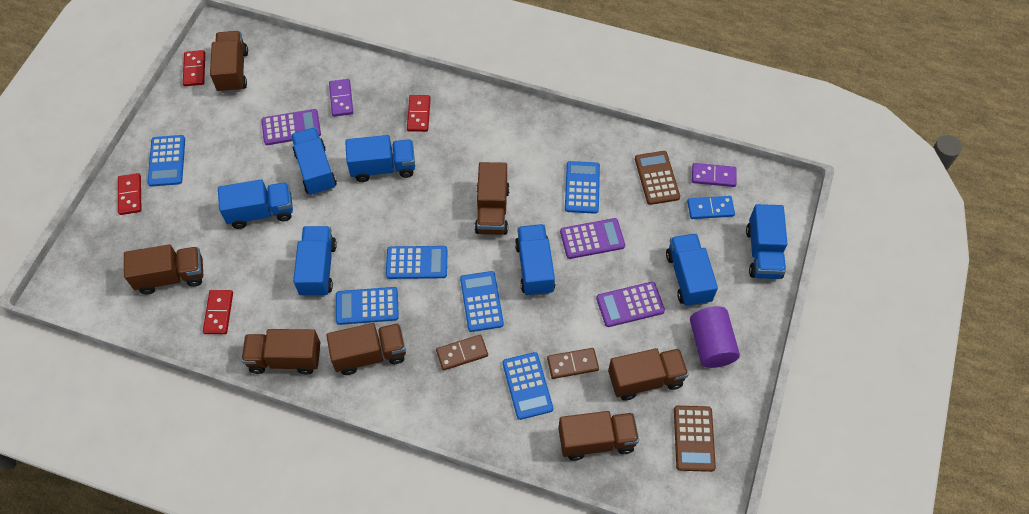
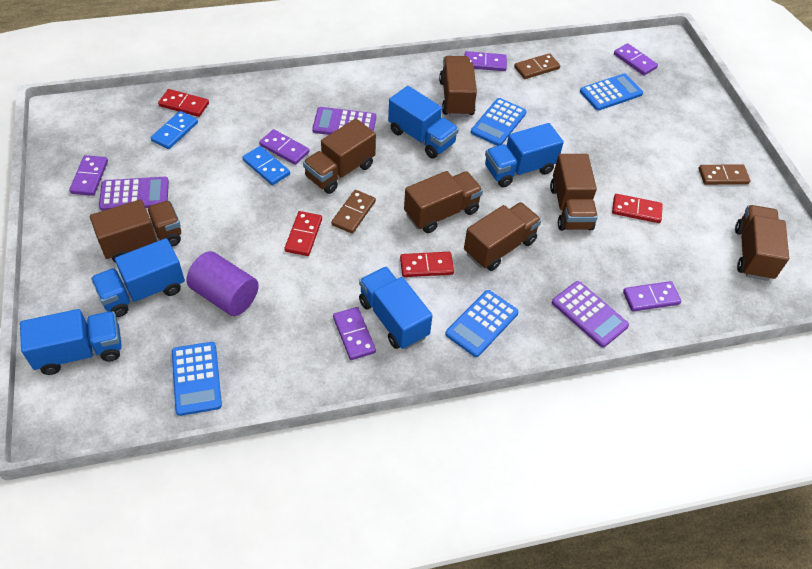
blue calculator: [147,135,185,187] [336,287,399,325] [386,246,448,279] [460,271,504,332] [502,352,553,420] [565,161,600,214] = 6 -> [172,342,222,416] [445,290,519,357] [471,98,527,146] [580,73,643,111] = 4
blue domino: [687,196,735,219] = 1 -> [151,111,198,149] [242,146,290,185] = 2
blue truck: [218,180,293,229] [291,127,337,196] [293,226,337,297] [345,135,415,182] [515,224,555,296] [666,233,718,307] [746,204,787,279] = 7 -> [20,309,122,375] [91,238,185,317] [359,267,433,349] [388,86,459,158] [485,123,564,187] = 5
brown calculator: [635,151,680,205] [674,406,716,472] = 2 -> none = 0
brown domino: [436,335,488,370] [547,348,599,379] = 2 -> [331,190,376,234] [514,53,560,79] [699,164,750,185] = 3
purple domino: [329,79,353,117] [692,163,737,187] = 2 -> [69,155,108,196] [259,129,309,165] [333,307,376,360] [465,51,507,71] [614,43,658,75] [623,281,681,312] = 6

